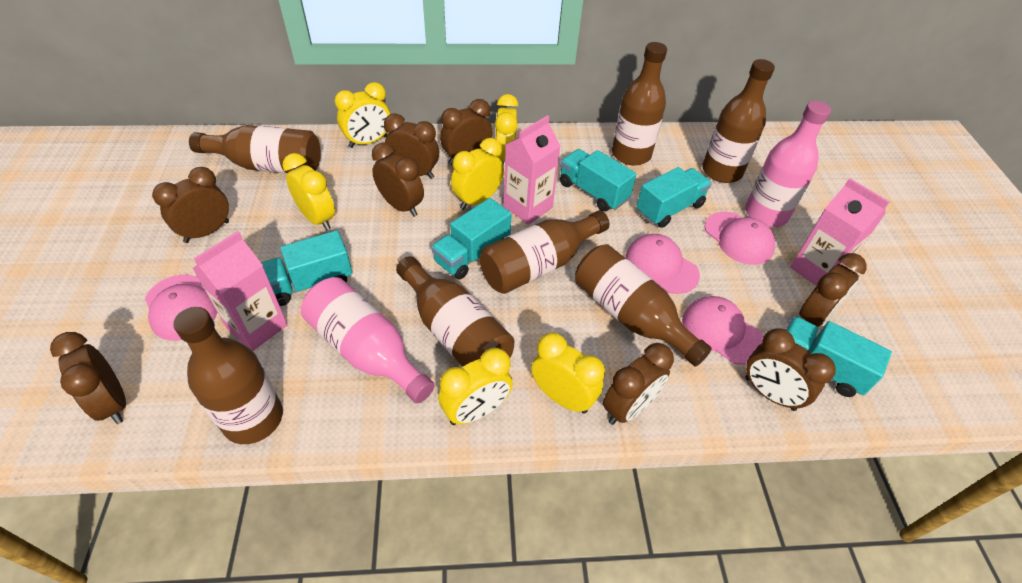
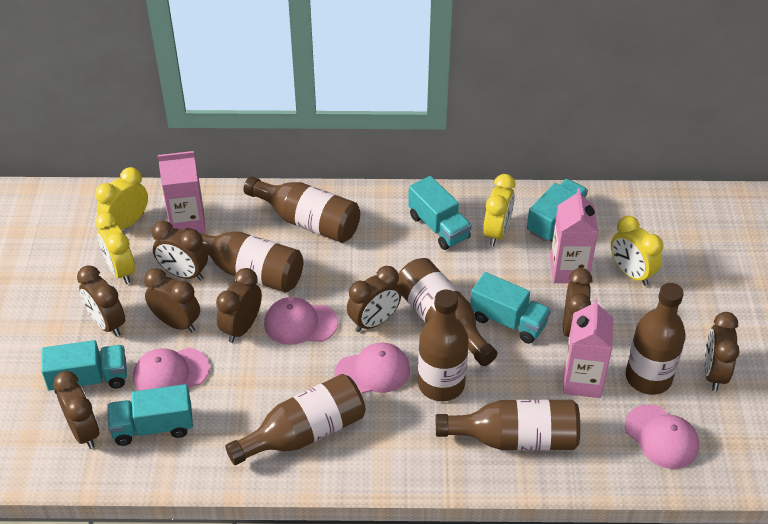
pink bottle: [301,277,435,403] [745,101,831,227] = 2 -> none = 0
yellow clock: [282,153,335,231] [335,82,390,148] [438,348,513,425] [451,138,504,210] [495,94,518,170] [531,333,605,414] = 6 -> [95,167,148,229] [95,212,135,284] [483,174,515,246] [611,216,663,286] = 4

